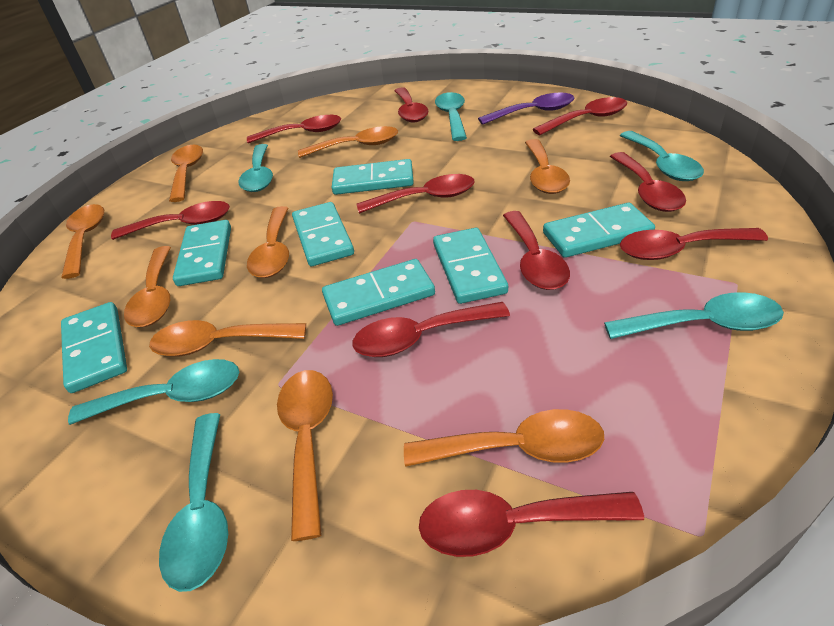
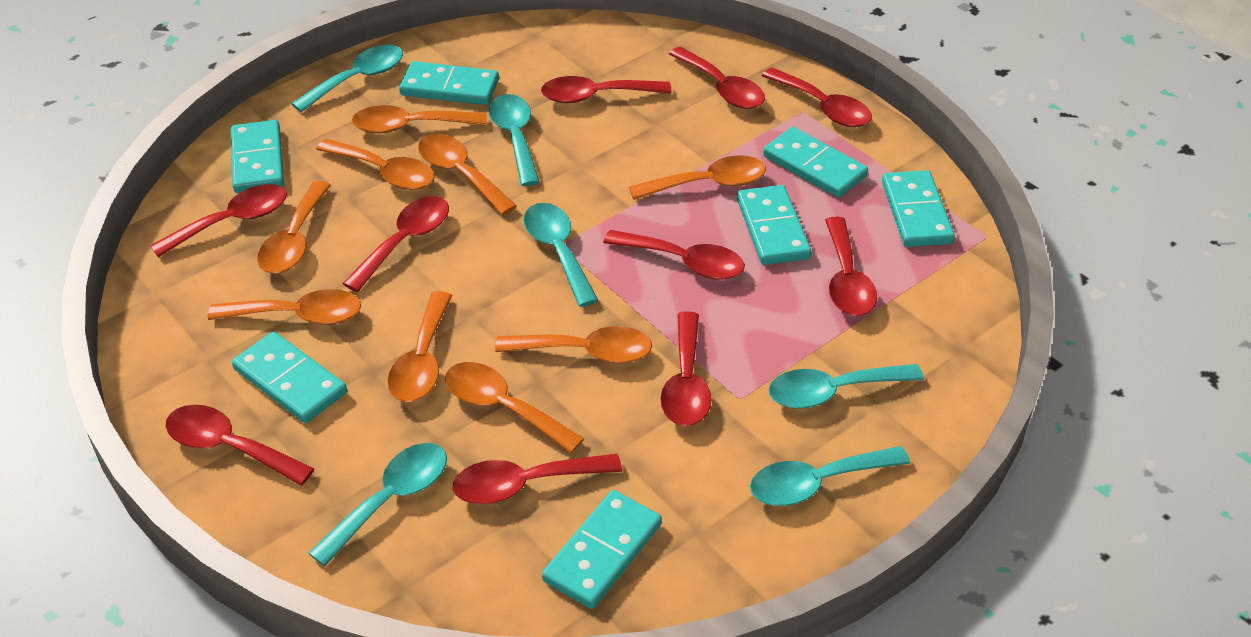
purple spoon: [478,93,574,125] = 1 -> none = 0

